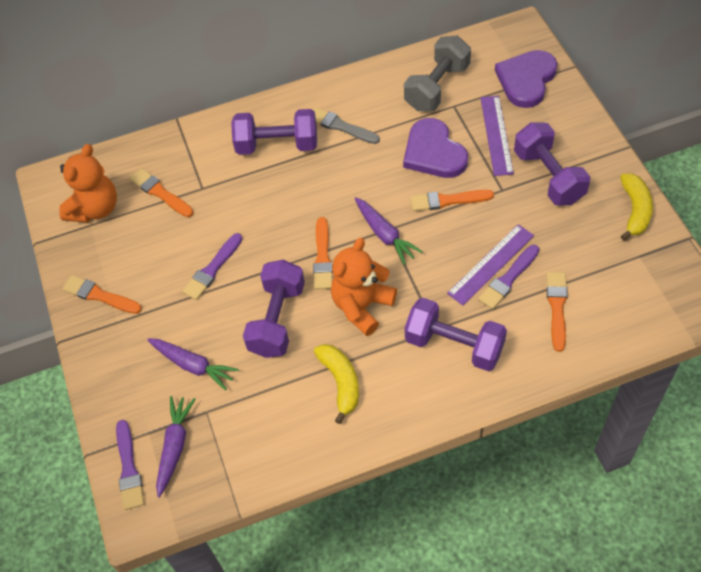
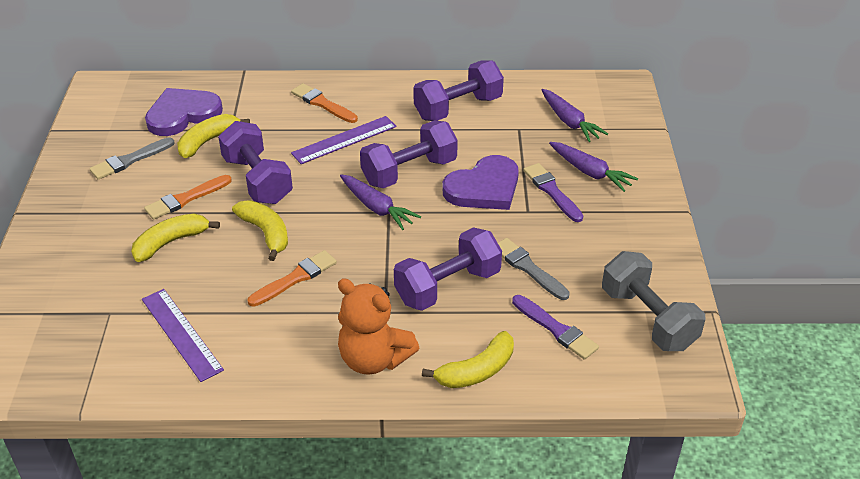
grey brush: [313,107,380,144] = 1 -> [89,137,175,180] [498,238,570,300] = 2
orange brush: [62,275,142,314] [130,168,193,217] [313,217,333,290] [410,190,494,211] [547,272,568,352] = 5 -> [144,175,232,220] [248,250,337,307] [291,83,358,123] = 3
orange teddy bear: [59,144,117,223] [331,238,397,336] = 2 -> [338,278,419,375] = 1
purple brush: [116,420,144,510] [182,233,242,300] [478,245,539,309] = 3 -> [512,295,599,360] [523,163,583,222] = 2
yellow banana: [314,344,359,424] [620,174,653,241] = 2 -> [131,214,220,262] [177,114,250,158] [232,200,288,261] [422,331,514,388] = 4

